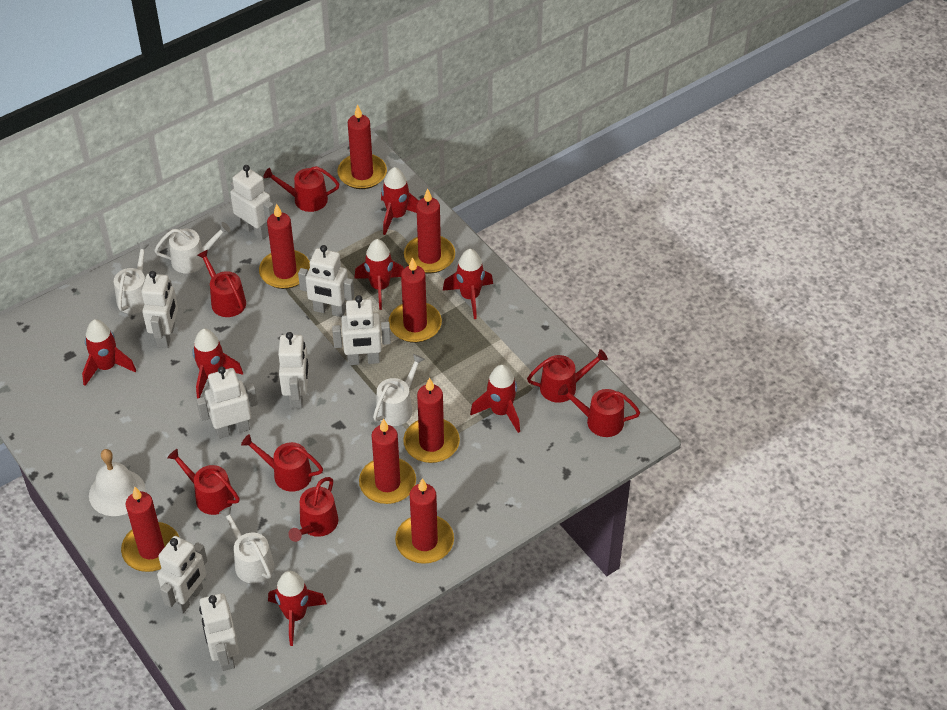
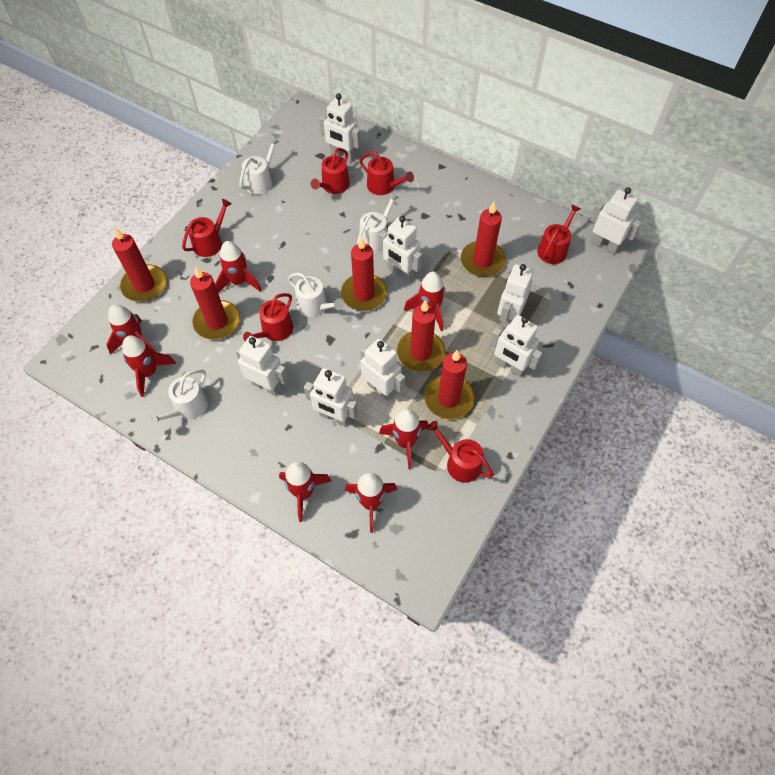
red candle: [121,487,179,572] [259,204,310,289] [337,105,387,189] [359,418,416,504] [389,257,442,343] [395,478,454,564] [403,377,460,463] [404,189,455,274] = 8 -> [112,227,167,302] [190,266,240,339] [341,237,387,311] [397,300,446,372] [424,350,475,419] [461,202,506,277] = 6
red watering can: [167,449,240,515] [197,250,246,317] [241,434,323,492] [263,166,339,212] [288,477,338,542] [527,349,608,403] [558,384,640,437] = 7 -> [182,199,232,257] [243,293,293,341] [311,148,350,194] [360,151,414,195] [427,421,494,483] [537,204,581,264] = 6
white bell: [89,449,146,516] = 1 -> none = 0

